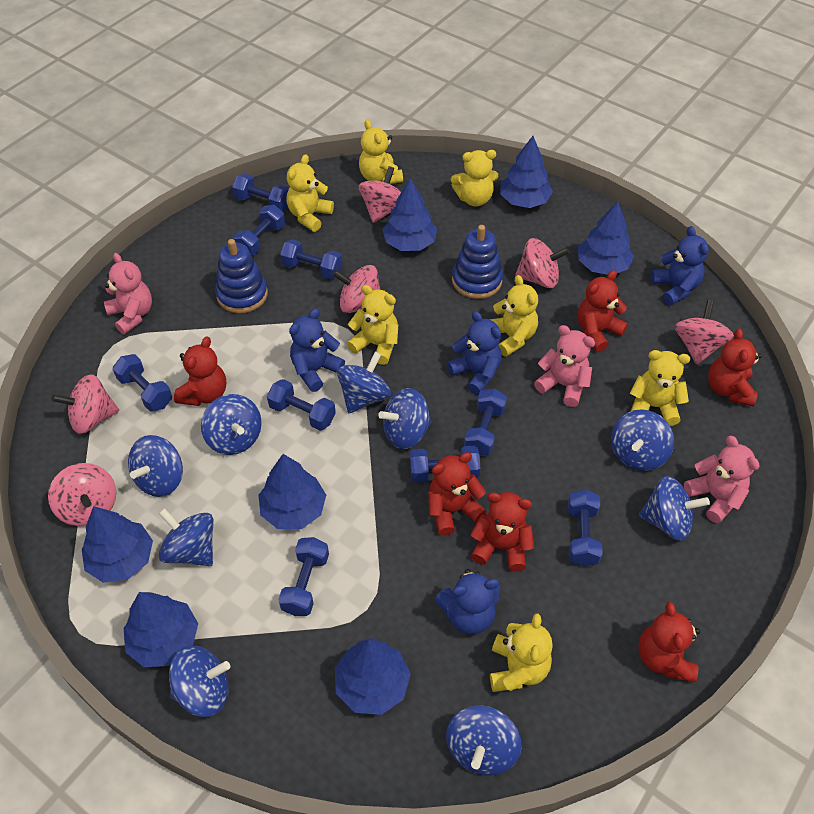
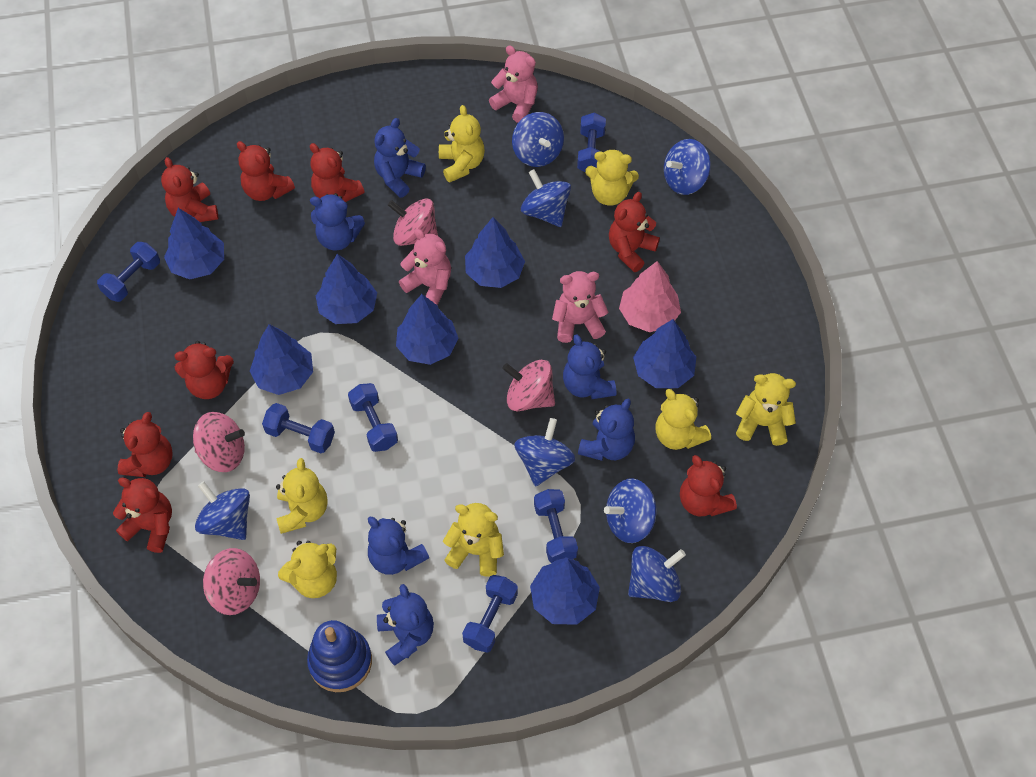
blue dumbbell: [113,354,172,412] [232,174,289,211] [234,205,285,255] [267,379,336,431] [278,537,329,616] [280,239,342,279] [410,446,480,482] [464,388,507,455] [568,489,603,566] = 9 -> [97,242,160,302] [262,403,335,453] [348,383,398,452] [462,575,518,653] [534,489,578,563] [577,113,606,172] = 6
blue spinning top: [128,435,183,497] [158,508,214,566] [169,645,230,717] [201,394,262,455] [337,352,391,413] [378,388,431,449] [446,705,522,776] [611,410,674,471] [639,476,710,541] = 9 -> [195,481,250,540] [512,112,564,167] [514,418,575,487] [521,169,571,227] [604,479,657,543] [628,546,686,602] [664,139,711,195] = 7
blue stacking toy: [215,239,268,313] [452,225,503,299] = 2 -> [307,620,372,692] = 1
blue teddy bear: [289,309,345,392] [435,569,500,635] [447,311,502,395] [651,226,709,305] = 4 -> [310,193,365,250] [368,517,429,575] [374,118,426,198] [377,584,434,666] [563,334,616,399] [578,399,635,461] = 6
pink spinning top: [48,463,116,526] [51,374,119,434] [332,265,380,313] [359,166,401,223] [515,238,569,288] [675,300,734,364] = 6 -> [193,412,245,472] [203,548,260,615] [388,198,438,246] [502,360,555,411] = 4
pink tree: none = 0 -> [619,261,681,332] = 1
red teddy bear: [174,336,226,406] [428,452,487,536] [470,492,534,571] [578,270,628,352] [638,602,700,682] [708,328,762,406] = 6 -> [113,477,172,553] [118,412,173,477] [161,157,218,222] [174,341,234,399] [237,141,295,201] [310,143,365,202] [609,192,660,272] [680,455,737,516] = 8

